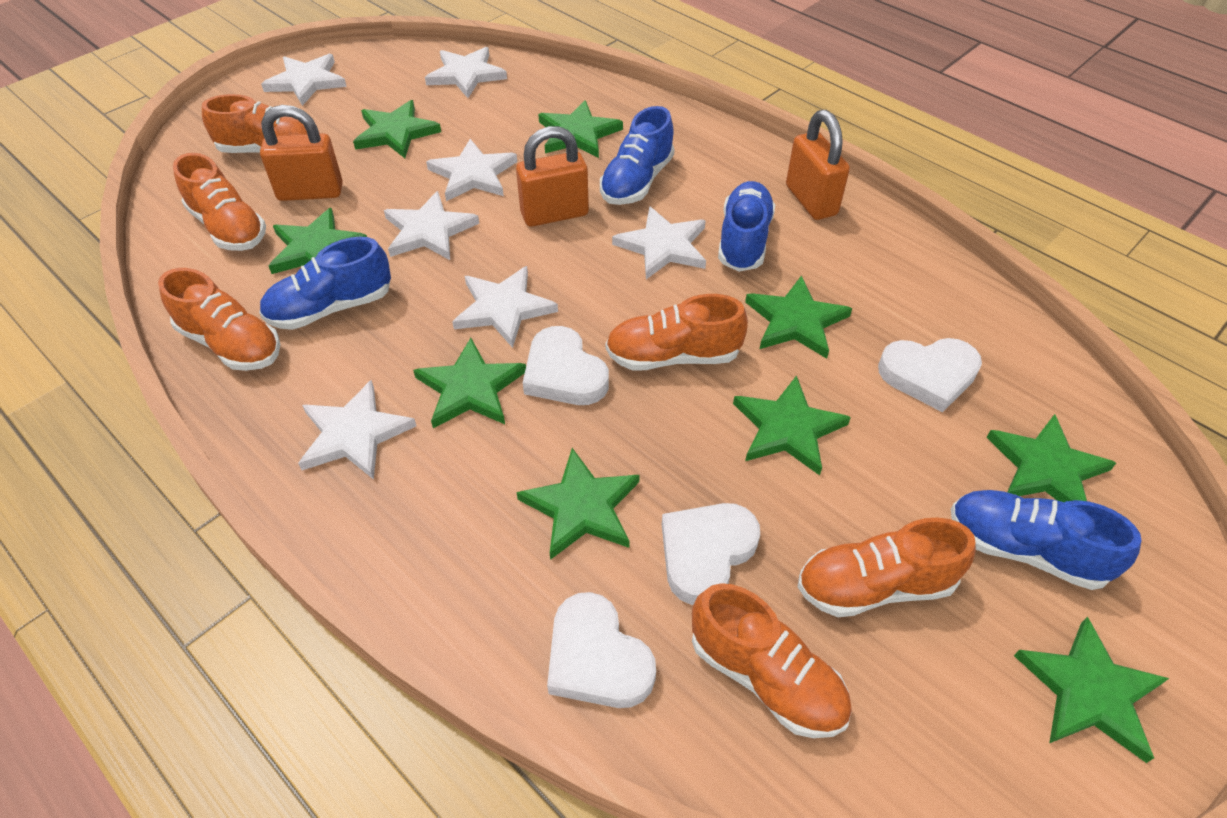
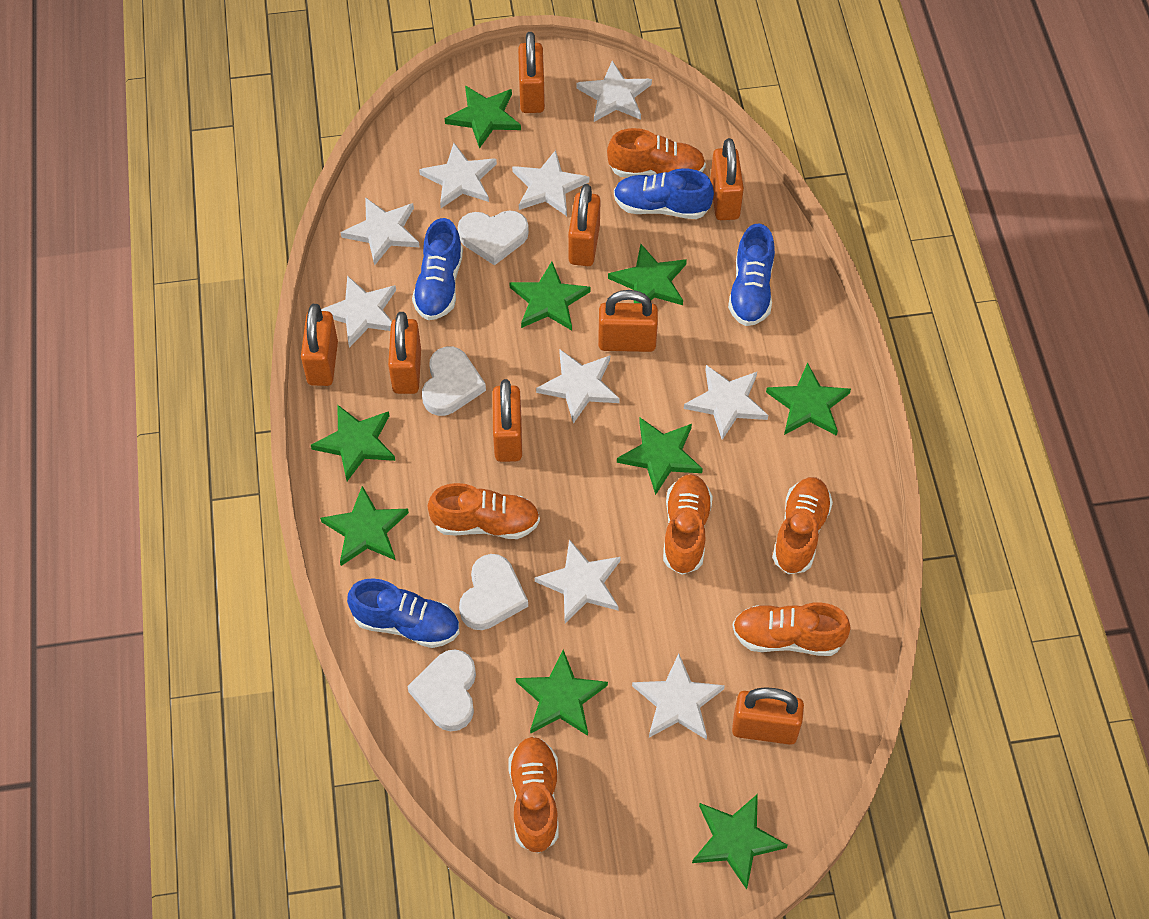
orange padlock: [260,105,343,201] [516,126,589,227] [786,110,850,220] = 3 -> [301,304,338,386] [388,312,421,394] [492,379,522,462] [518,32,545,113] [568,184,600,266] [598,290,658,352] [710,138,744,220] [732,687,804,745] = 8
white star: [261,54,347,106] [298,380,416,480] [384,191,479,260] [425,47,507,98] [426,139,517,201] [452,266,558,348] [612,206,706,279] = 7 -> [321,276,396,348] [341,197,420,266] [419,143,497,208] [512,150,589,216] [535,539,621,623] [536,349,620,424] [576,61,652,122] [632,654,725,740] [684,365,768,440] = 9

